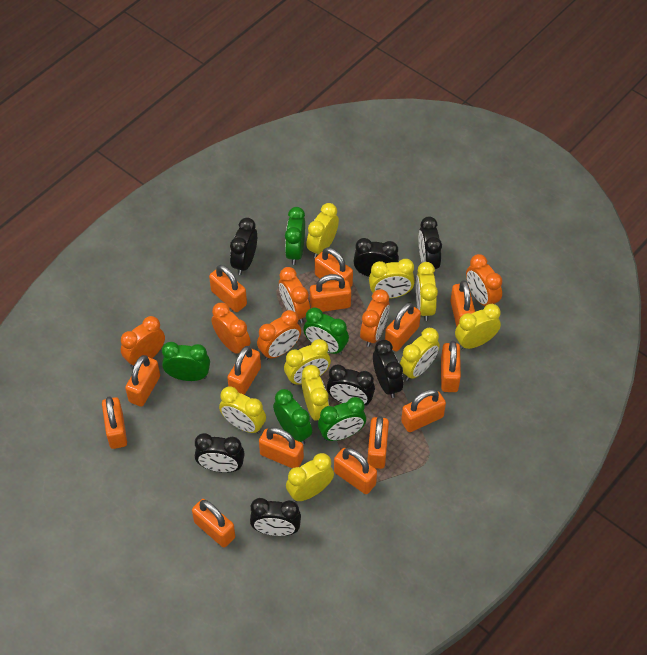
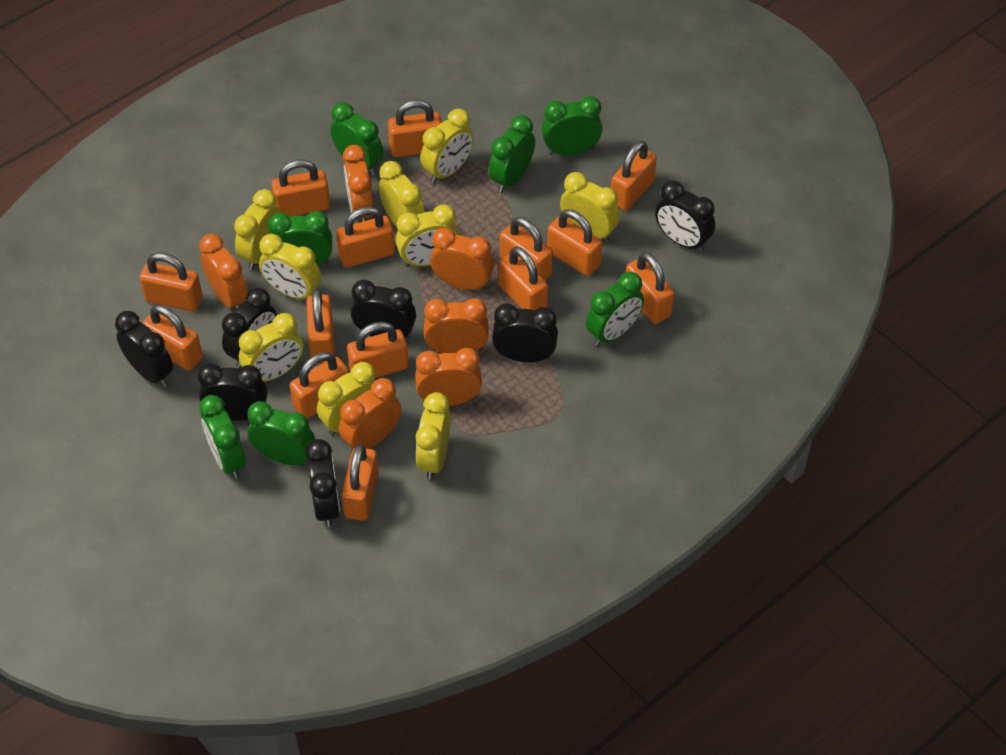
green clock: [162,342,210,381] [273,389,312,445] [285,207,305,265] [303,307,349,355] [318,397,366,441] = 5 -> [199,395,246,479] [247,401,315,466] [268,211,332,265] [330,102,383,176] [489,115,535,193] [542,96,602,155] [586,272,644,346] = 7

